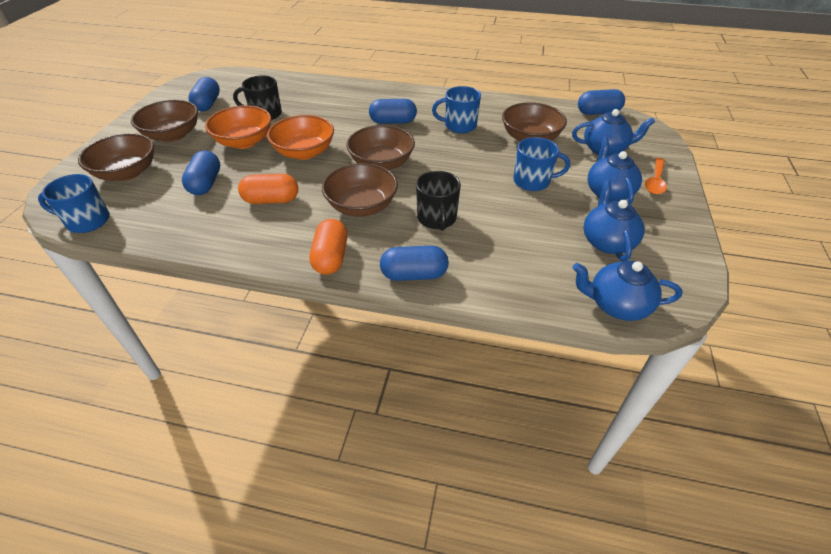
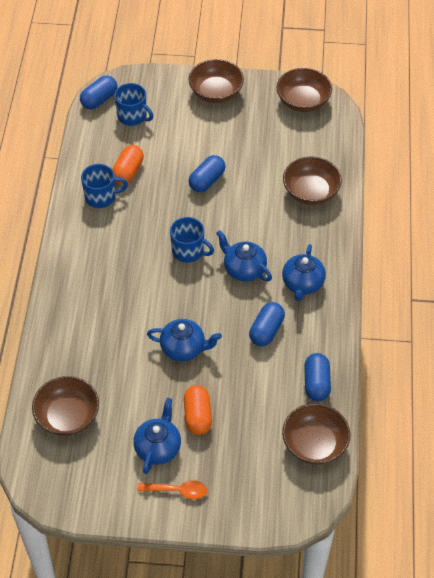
black mug: [233,75,282,120] [416,171,461,231] = 2 -> none = 0
blue capsule: [182,150,220,195] [188,77,220,111] [369,99,417,124] [380,246,449,281] [578,89,625,115] = 5 -> [80,76,117,109] [189,155,225,193] [249,302,285,346] [304,353,331,402] = 4
orange bowl: [205,105,272,149] [267,115,334,160] = 2 -> none = 0

